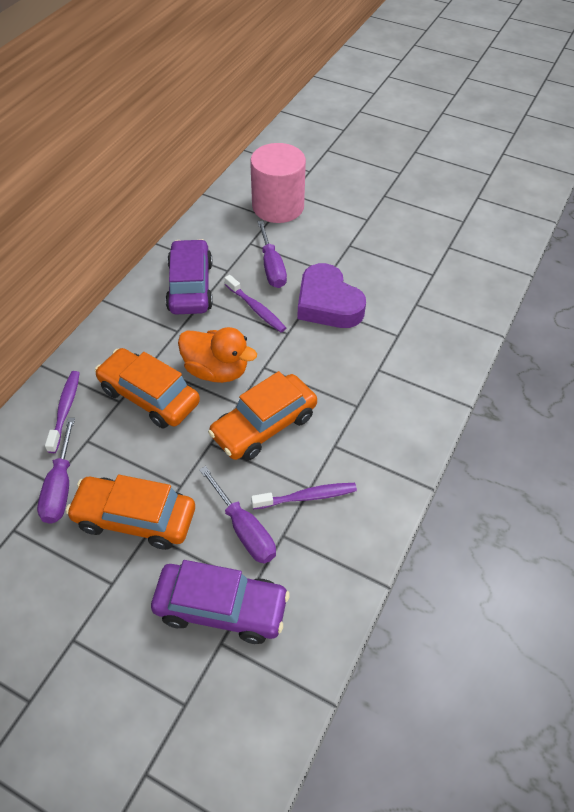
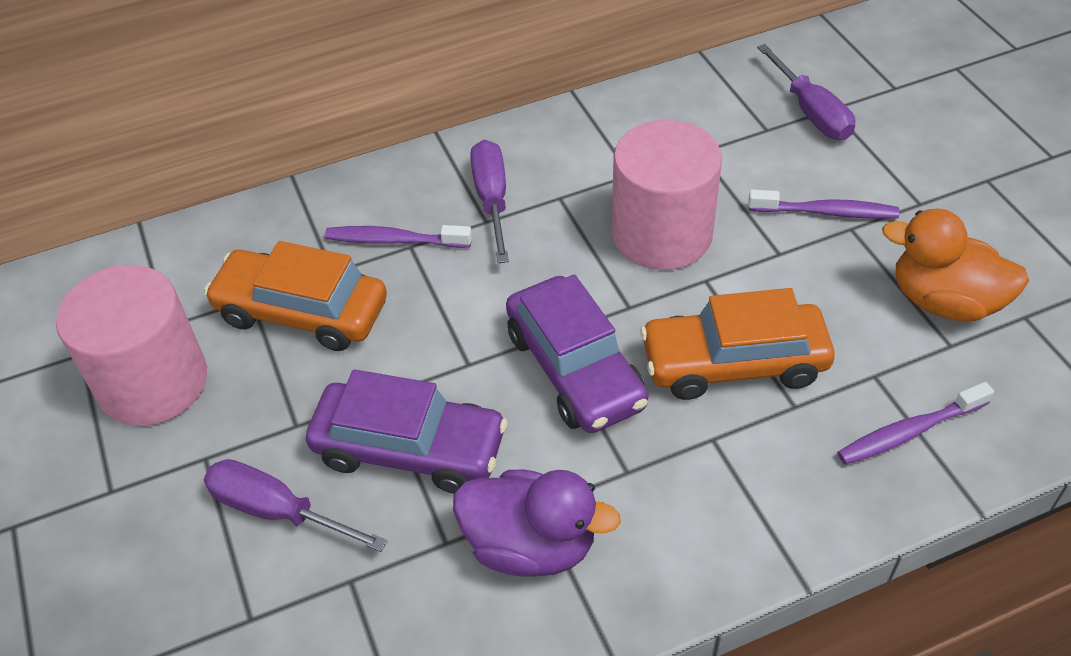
orange car: [66,475,195,550] [95,348,200,429] [208,371,317,461] = 3 -> [204,241,387,351] [640,288,835,400] = 2
pink cylinder: [250,143,306,223] = 1 -> [56,265,207,426] [612,120,722,270] = 2
purple duck: none = 0 -> [453,470,621,577] = 1
purple heart: [297,263,366,328] = 1 -> none = 0

